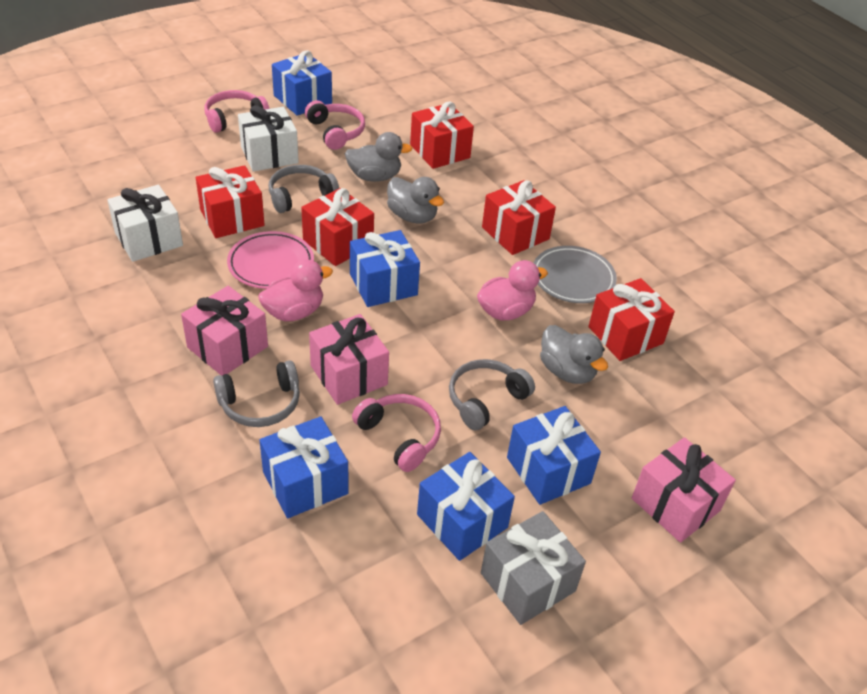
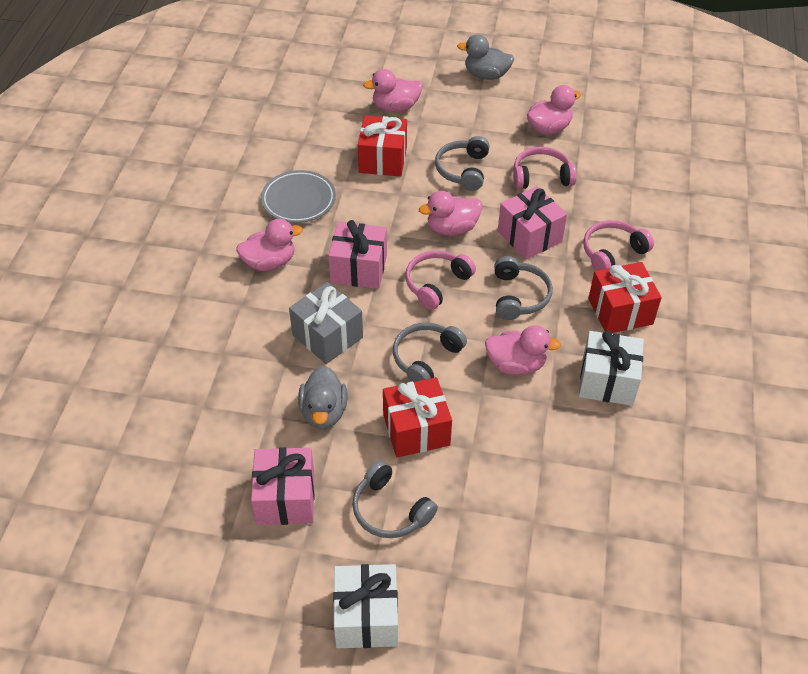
blue gift: [259,417,348,518] [272,50,332,116] [350,230,420,307] [417,452,515,561] [507,406,601,505] = 5 -> none = 0
grey duck: [345,132,413,182] [387,177,444,224] [540,325,608,384] = 3 -> [298,365,348,429] [457,34,514,80] = 2
grey headphones: [213,360,300,427] [269,165,339,213] [449,359,535,431] = 3 -> [352,460,438,538] [393,323,467,382] [435,136,490,191] [494,256,553,320] = 4
pink duck: [258,259,333,321] [477,260,548,320] = 2 -> [236,219,303,271] [363,69,423,112] [419,191,482,236] [485,325,561,375] [527,85,581,135] = 5
pink plate: [227,231,314,289] = 1 -> none = 0
red gift: [196,165,265,238] [301,188,374,266] [410,101,474,169] [482,180,556,255] [588,278,675,361] = 5 -> [358,115,407,177] [383,377,452,458] [588,262,662,333] = 3

